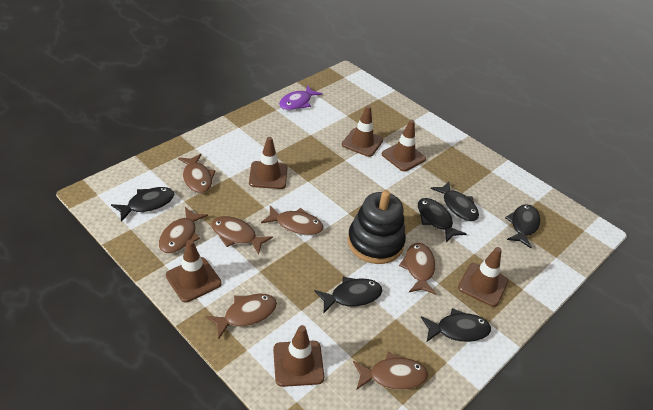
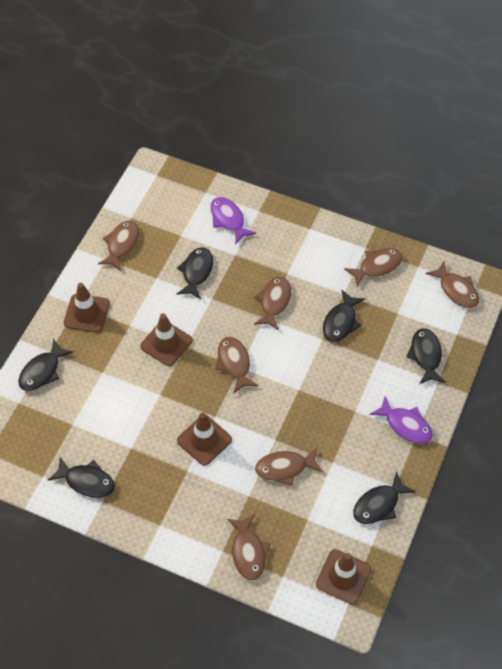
black stacking toy: [347,190,406,264] = 1 -> none = 0
brown traffic cone: [166,240,222,302] [249,137,287,189] [273,325,324,387] [342,105,383,157] [382,120,426,172] [458,247,508,307] = 6 -> [64,283,110,333] [140,313,192,366] [177,413,232,466] [316,549,371,604] = 4
purple fish: [279,85,322,110] = 1 -> [210,197,256,245] [370,396,433,444] = 2

